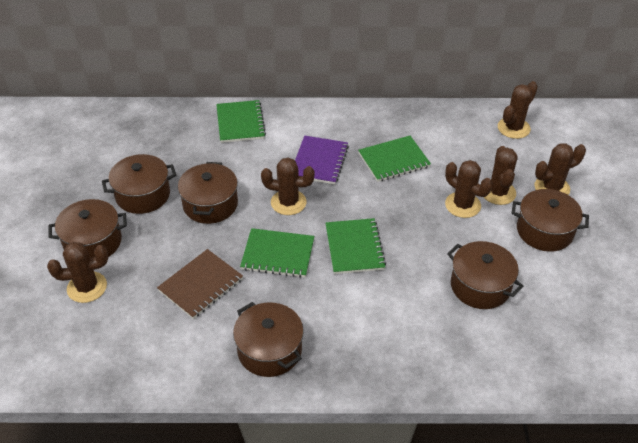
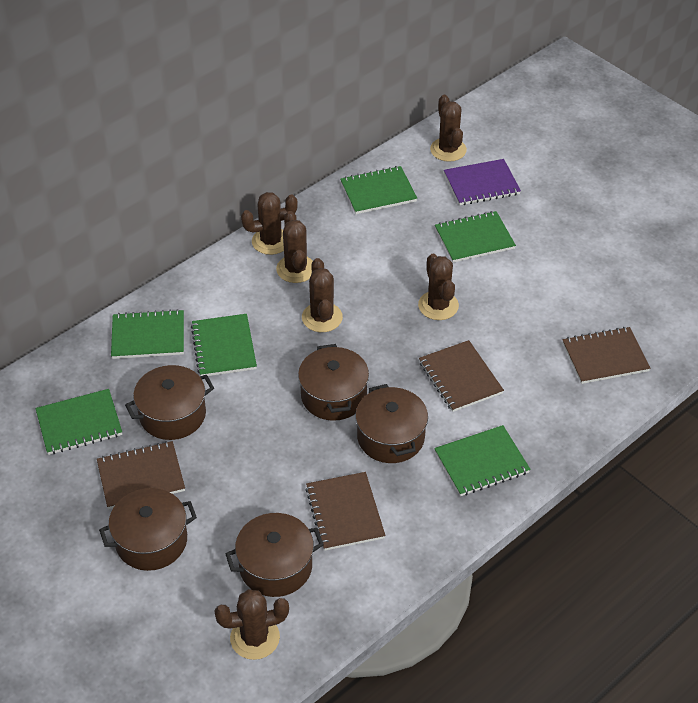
brown notebook: [157,249,243,319] = 1 -> [97,441,185,509] [305,472,385,551] [419,340,504,412] [562,327,651,384] = 4
brown pot: [48,199,127,258] [102,154,176,214] [178,162,238,224] [233,302,304,377] [447,241,523,309] [512,189,589,252] = 6 -> [99,488,197,571] [125,365,214,440] [225,513,324,597] [298,344,369,421] [355,384,428,463] = 5
green notebook: [216,100,266,143] [240,228,314,278] [325,218,386,274] [358,136,431,182] = 4 -> [35,389,122,455] [111,309,184,359] [191,314,257,376] [341,166,417,214] [434,425,531,496] [435,211,516,263] = 6

